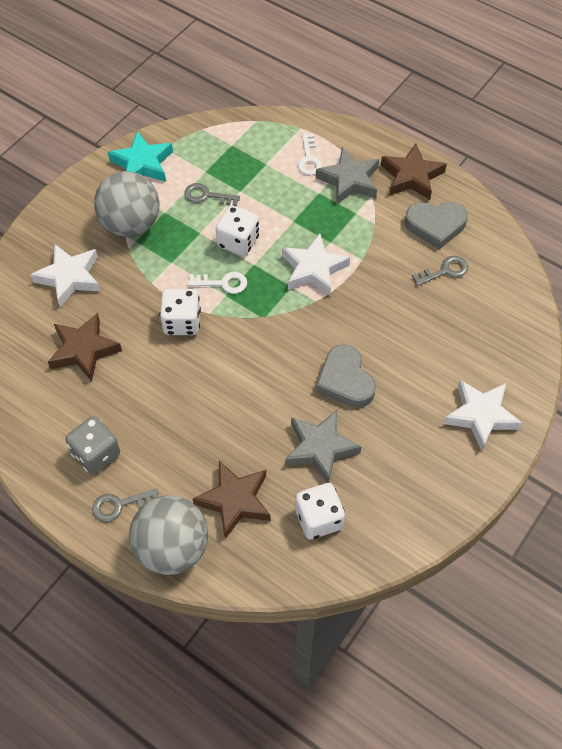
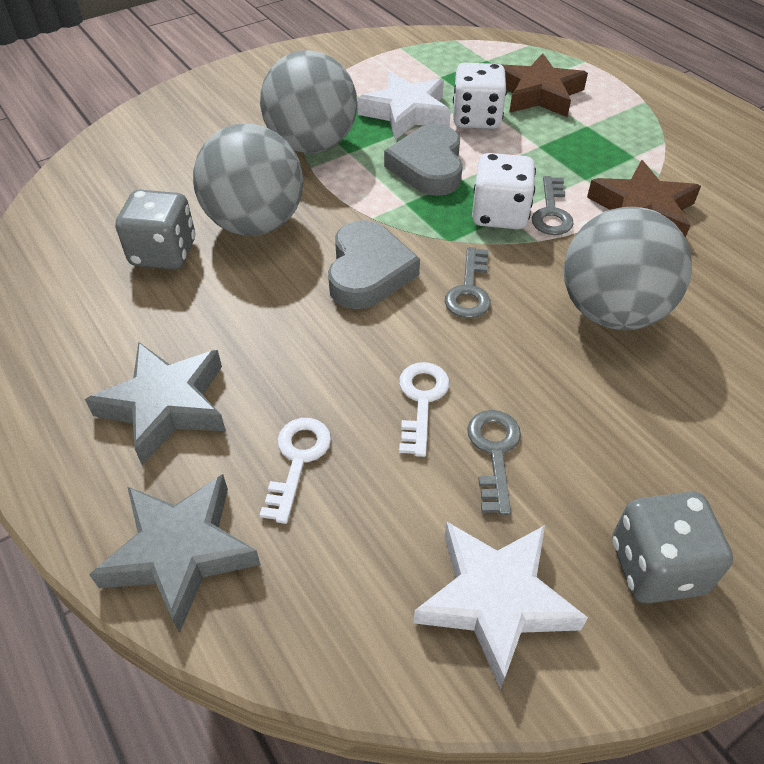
brown star: [48,313,122,382] [193,461,271,539] [381,143,447,200] = 3 -> [502,53,588,117] [587,160,701,238] = 2
grey ball: [94,171,160,237] [129,495,208,575] = 2 -> [193,124,304,236] [260,50,357,153] [564,207,692,330] = 3
grey dice: [65,416,120,475] = 1 -> [115,189,195,269] [613,492,733,604] = 2
turquoise star: [108,131,173,182] = 1 -> none = 0
white dice: [160,289,201,335] [216,205,259,256] [295,483,345,539] = 3 -> [453,63,507,129] [472,153,536,229] = 2
white star: [30,244,101,307] [282,234,350,296] [444,380,522,451] = 3 -> [357,72,451,140] [414,521,588,690] = 2

